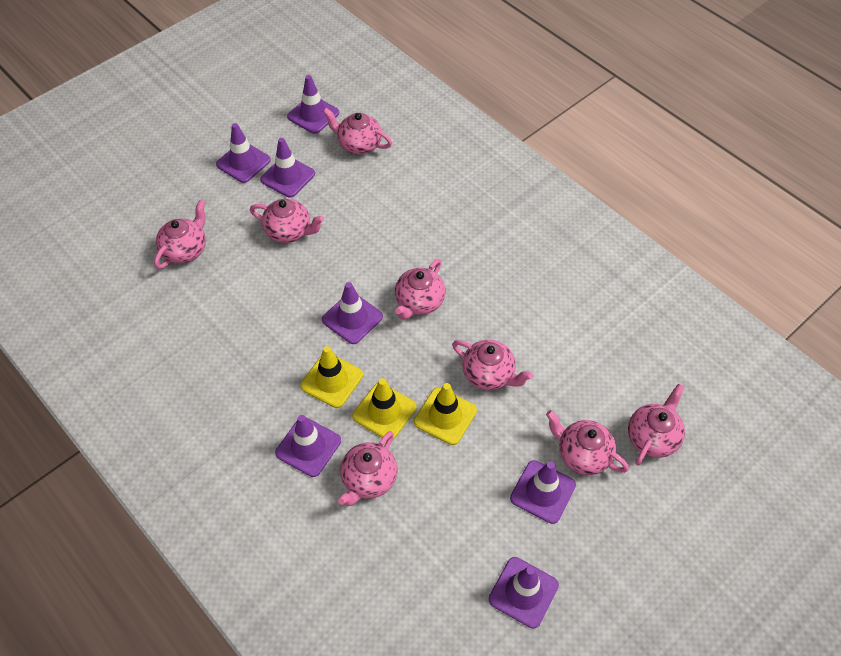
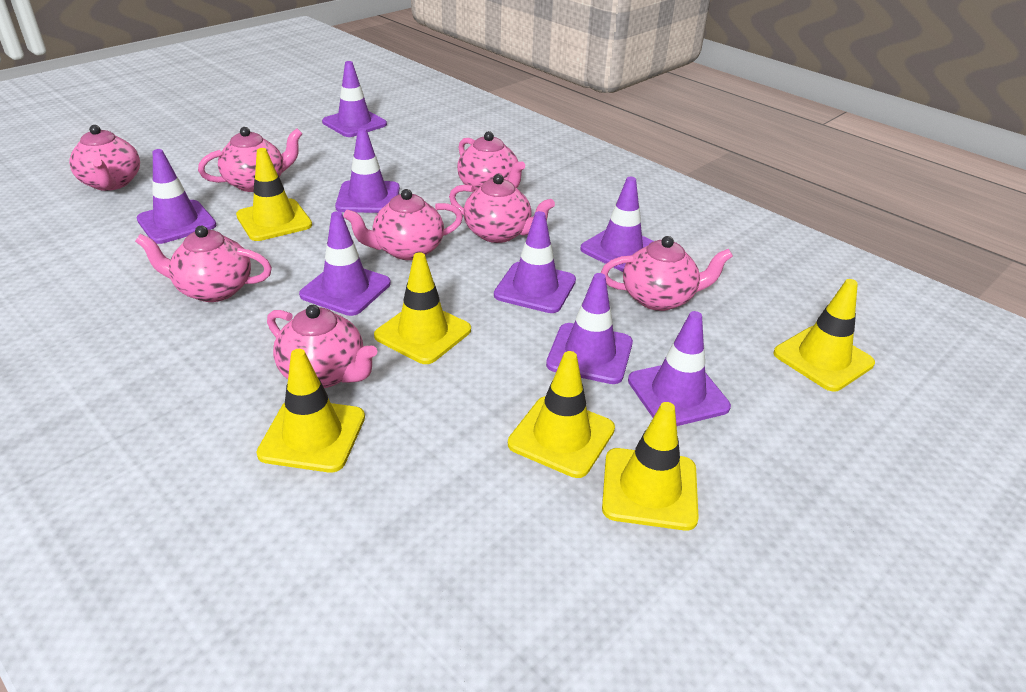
purple traffic cone: [216,123,271,183] [260,138,315,198] [275,415,341,477] [287,75,339,134] [322,282,383,344] [489,557,559,629] [510,460,576,524] = 7 -> [136,149,216,244] [299,211,391,316] [322,61,387,137] [335,128,400,213] [494,211,576,313] [546,273,633,384] [580,177,654,272] [628,311,731,426] = 8
yellow traffic cone: [300,346,363,408] [352,378,416,440] [414,383,477,445] = 3 -> [236,148,312,241] [256,349,365,472] [374,252,471,364] [508,351,615,478] [602,402,699,531] [773,279,875,391] = 6

